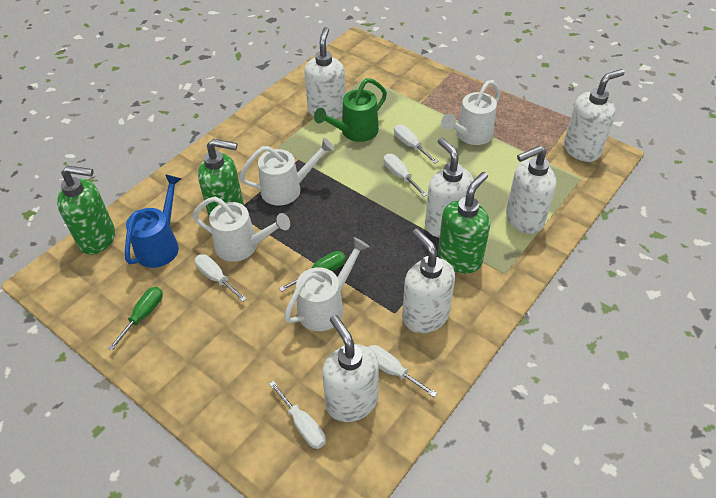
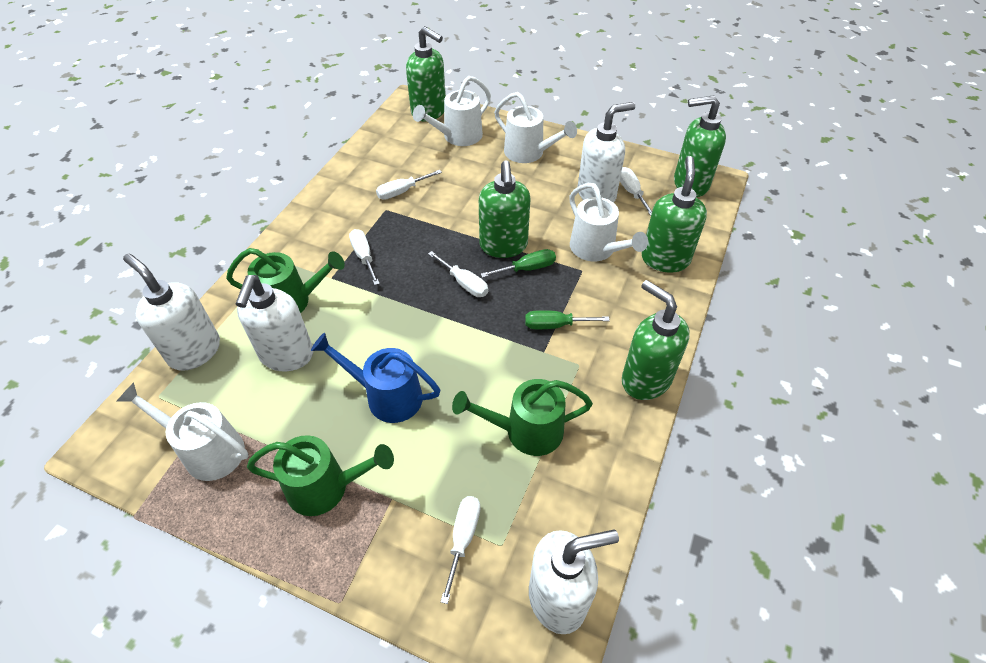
green soap dispenser: [57,165,115,255] [198,139,244,217] [438,172,490,273] = 3 -> [406,26,446,121] [479,160,530,258] [622,280,690,400] [641,156,707,273] [674,95,726,197] = 5
green watering can: [314,78,387,142] = 1 -> [226,248,345,313] [247,435,394,516] [452,379,593,456] = 3
white soap dispenser: [304,27,346,119] [322,315,379,422] [402,229,455,333] [425,137,474,238] [506,145,556,234] [564,69,625,162] = 6 -> [123,253,220,371] [236,275,313,371] [529,529,619,634] [578,102,635,203] = 4

